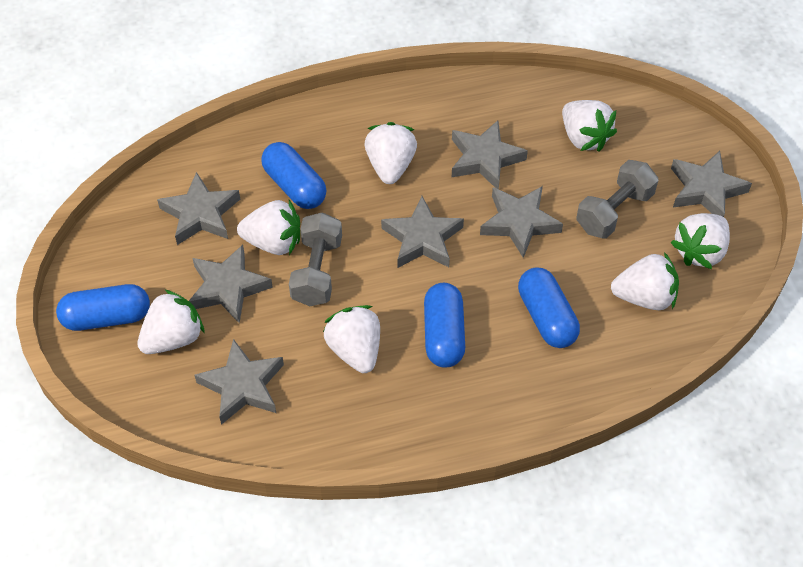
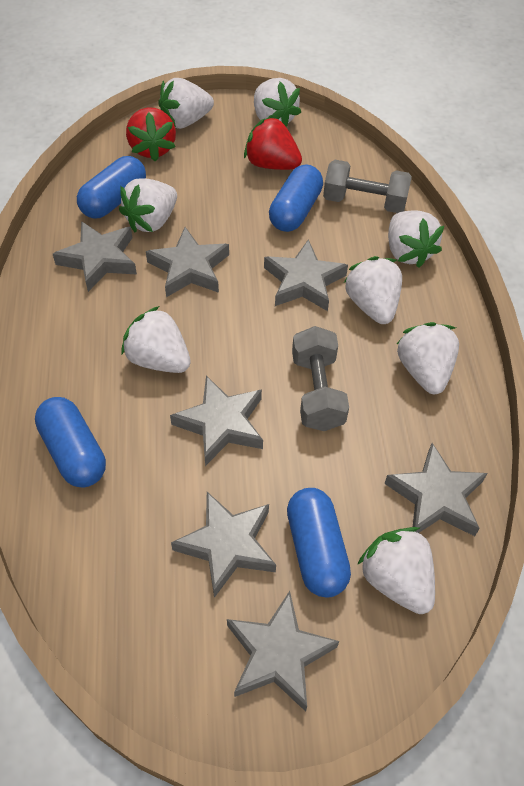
red strawberry: none = 0 -> [126,107,176,161] [244,116,302,170] = 2
white strawberry: [137,289,205,354] [237,200,300,255] [323,305,380,373] [365,122,417,184] [562,100,617,151] [611,252,679,310] [671,213,730,269] = 7 -> [119,178,177,232] [121,306,191,373] [158,78,214,129] [254,78,301,127] [344,256,402,324] [357,527,435,614] [388,211,444,268] [397,322,459,394] = 8

